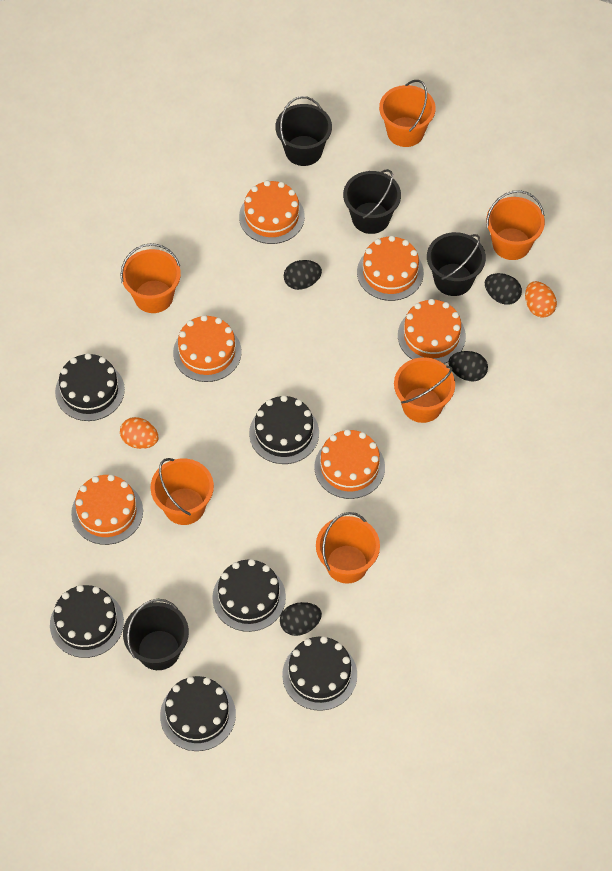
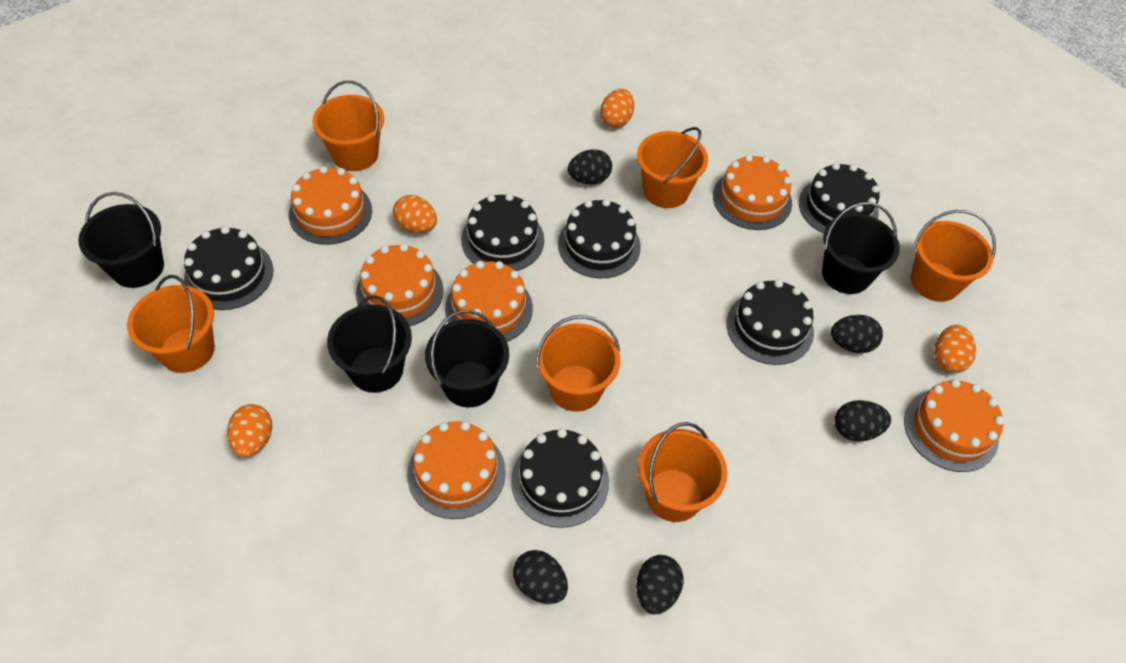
black egg: [280,602,322,636] [284,260,322,290] [448,351,488,381] [485,273,522,305] = 4 -> [513,550,568,604] [568,149,612,184] [636,555,683,614] [831,315,883,353] [835,400,891,441] = 5
orange egg: [120,417,158,449] [525,281,557,318] = 2 -> [227,404,272,457] [393,195,437,233] [600,89,634,128] [934,325,976,373] = 4

